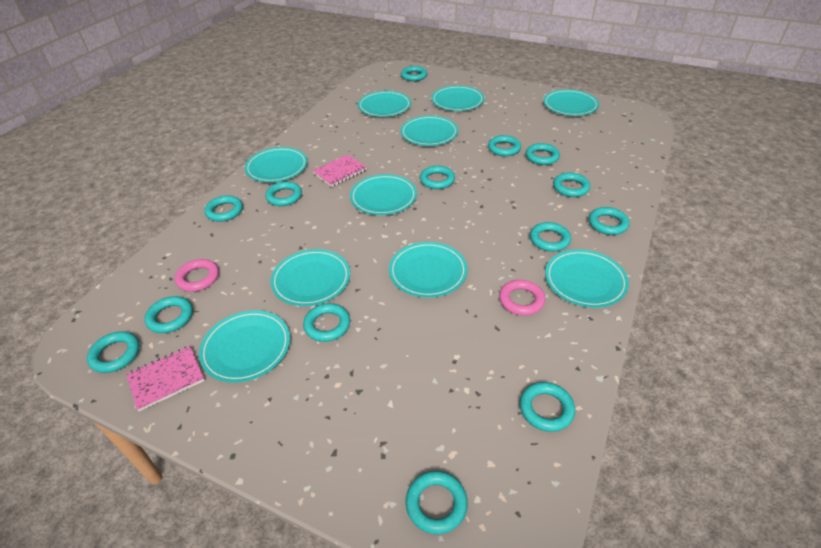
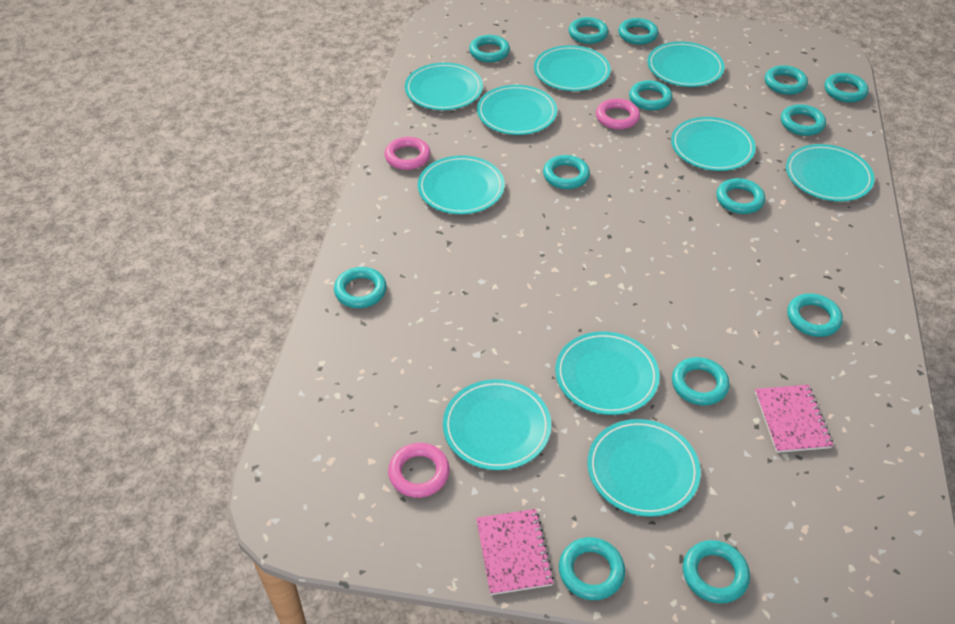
pink ring: [175,259,219,292] [499,280,545,316] = 2 -> [384,137,430,170] [388,443,450,498] [596,98,640,129] = 3

